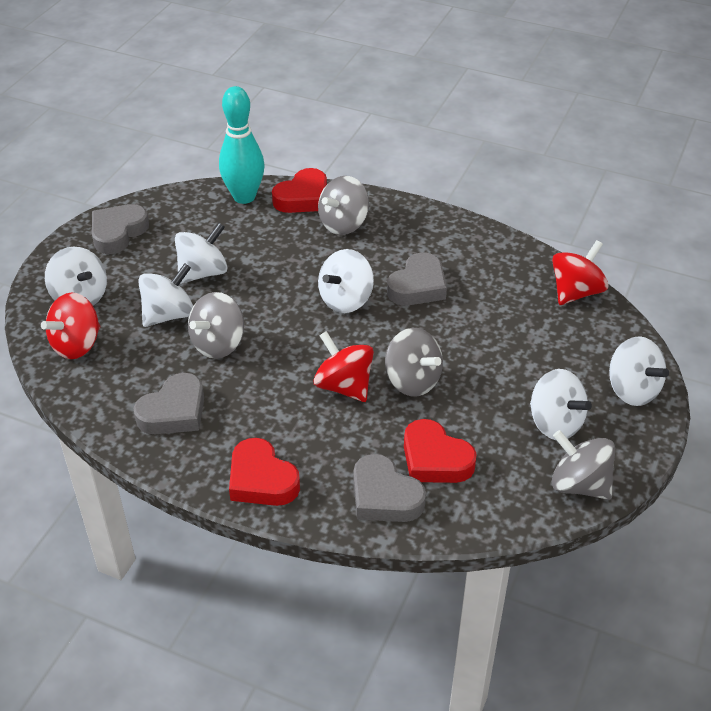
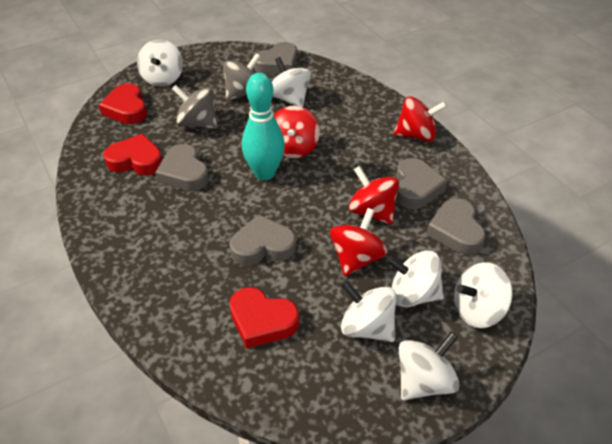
grey heart: [92,204,149,254] [134,373,204,434] [353,454,426,522] [387,252,447,305] = 4 -> [155,144,209,191] [230,214,296,266] [253,42,297,74] [396,158,447,209] [427,198,486,255] = 5
grey spinning top: [188,292,244,359] [318,176,369,235] [385,328,443,397] [552,430,615,500] = 4 -> [172,85,218,129] [223,53,261,101] = 2
red spinning top: [41,292,100,359] [313,331,374,402] [552,240,609,305] = 3 -> [274,106,320,158] [330,208,388,276] [349,166,399,225] [394,97,447,142] = 4

